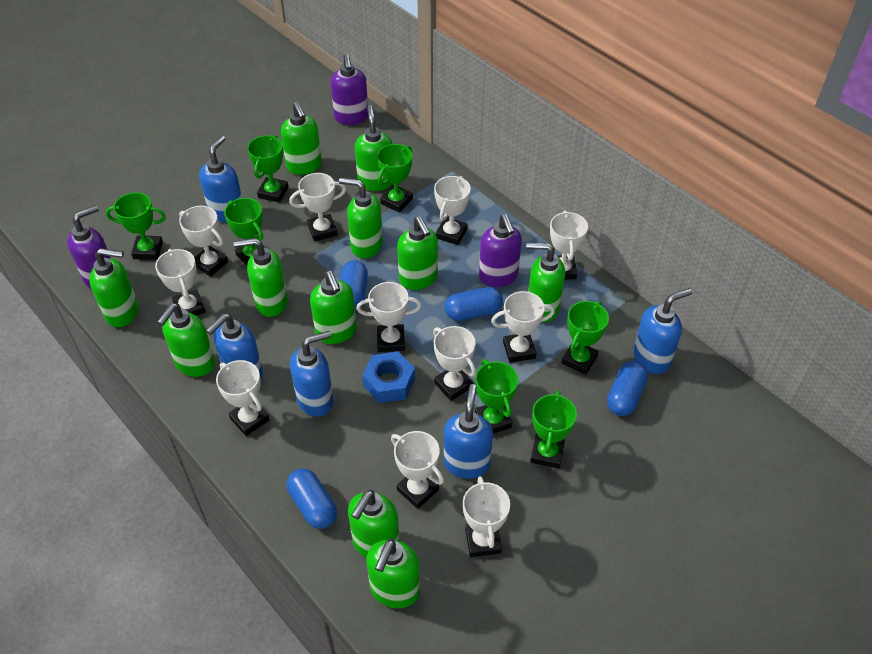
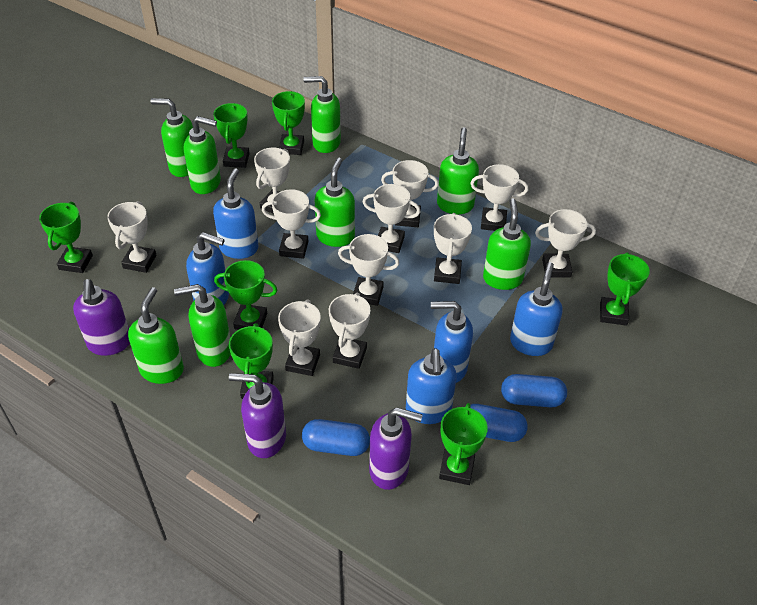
blue capsule: [286,469,337,529] [340,260,368,310] [445,287,503,321] [607,361,648,416] = 4 -> [302,419,370,456] [470,404,528,442] [501,374,567,407] = 3
blue nut: [362,351,415,403] = 1 -> none = 0
green soap dispenser: [89,248,139,327] [157,303,215,377] [233,238,288,317] [281,102,322,175] [310,271,357,344] [339,177,383,258] [348,490,400,557] [355,105,393,191] [366,539,420,608] [397,216,438,290] [526,242,565,323] = 11 -> [128,287,184,384] [151,98,193,177] [174,284,231,367] [184,116,221,194] [303,76,341,153] [315,158,355,247] [437,127,479,214] [483,199,531,290] = 8

